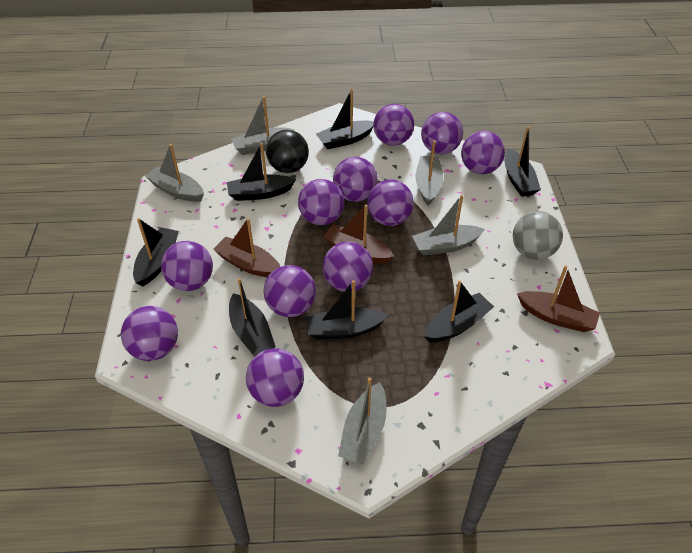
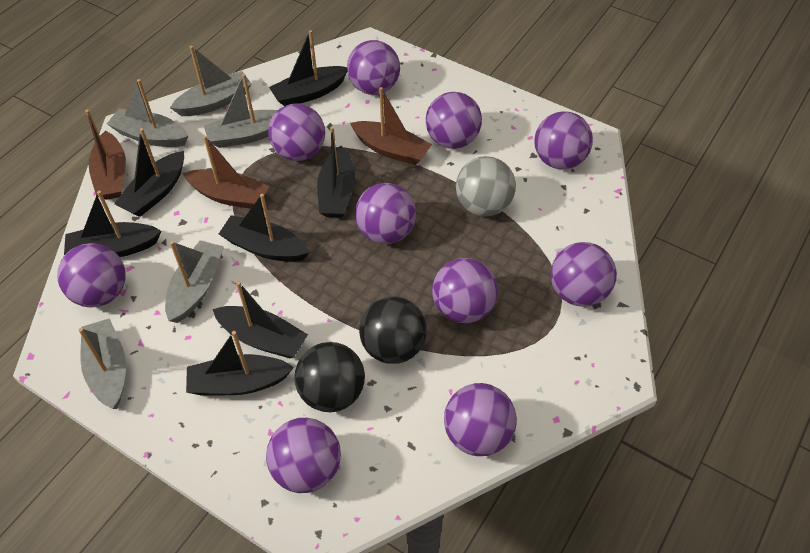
black ball: [266,130,309,173] = 1 -> [295,342,365,412] [359,296,427,364] = 2
purple ball: [121,306,178,361] [161,241,213,291] [246,349,304,407] [264,265,316,317] [298,179,344,225] [323,242,373,292] [333,157,378,202] [367,180,414,226] [373,104,414,146] [421,112,463,154] [461,131,505,174] = 11 -> [57,243,126,307] [266,418,341,493] [268,104,325,161] [347,40,400,95] [355,183,416,244] [426,92,482,149] [432,258,498,323] [444,383,517,456] [534,111,593,170] [551,242,617,307] = 10

